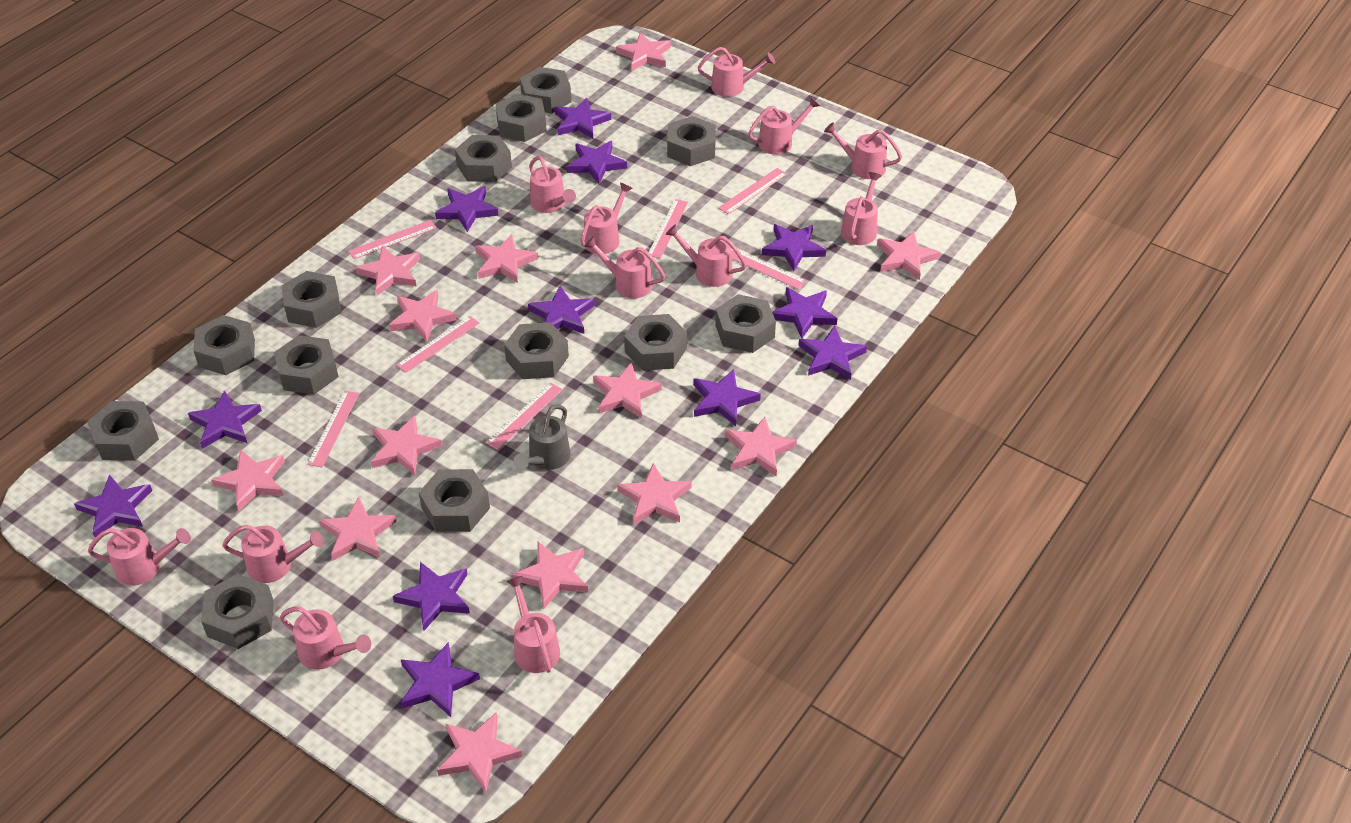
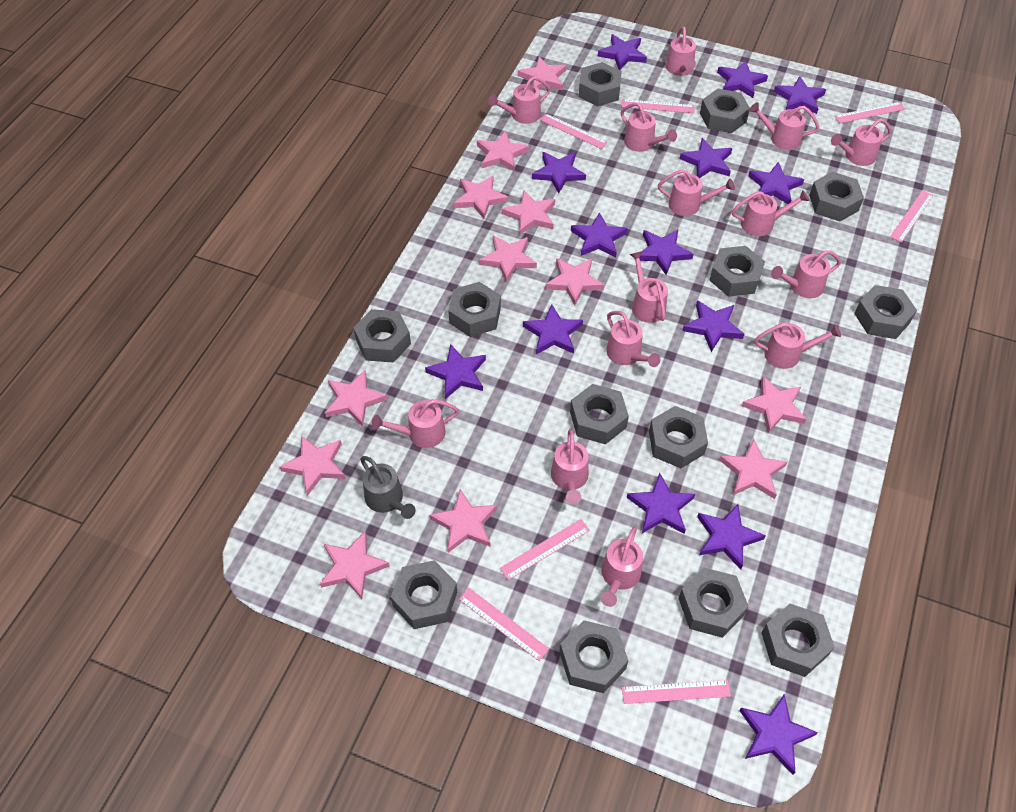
pink star: [211,449,285,511] [319,497,397,561] [355,246,420,295] [371,415,442,475] [389,290,457,342] [437,712,522,793] [475,234,538,283] [512,542,588,609] [593,362,662,419] [616,32,671,70] [618,463,692,524] [725,417,797,477] [877,231,941,280] = 13 -> [279,435,346,496] [320,532,390,599] [325,370,388,427] [429,489,497,553] [454,176,509,219] [477,130,529,172] [479,235,537,282] [502,190,555,235] [518,57,567,91] [545,258,604,305] [719,438,787,499] [742,376,807,433] = 12
pink watering can: [88,528,191,586] [222,525,324,583] [280,606,371,670] [506,576,560,673] [529,156,576,213] [580,182,632,254] [584,236,665,299] [666,224,747,287] [698,47,775,97] [748,97,820,155] [824,122,902,179] [841,172,882,245] = 12 -> [372,399,459,448] [488,76,550,124] [551,429,589,504] [601,526,643,607] [606,311,660,367] [621,103,677,152] [630,251,668,323] [658,169,735,216] [666,26,696,76] [732,190,809,236] [749,102,820,150] [754,323,841,369] [771,250,841,298] [831,119,892,166] = 14
purple star: [74,474,152,537] [188,390,262,449] [393,562,470,631] [401,642,480,717] [435,186,499,232] [528,286,595,334] [554,98,611,139] [567,141,627,184] [693,369,761,426] [762,224,826,271] [772,287,837,339] [798,326,867,380] = 12 -> [425,344,486,399] [523,304,583,354] [532,152,586,193] [571,212,628,258] [598,34,647,70] [627,473,695,534] [640,230,694,275] [680,138,732,178] [682,300,744,352] [697,504,766,569] [717,60,768,98] [739,694,818,775] [748,162,804,204] [774,76,826,114] = 14

